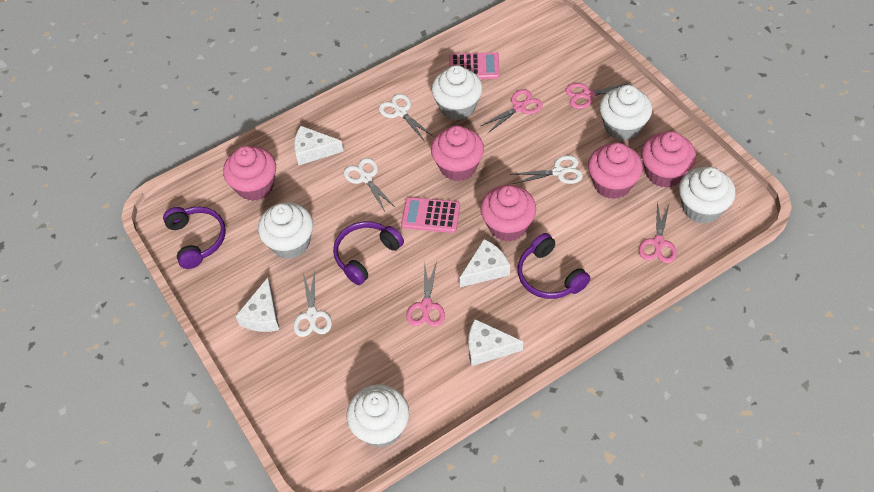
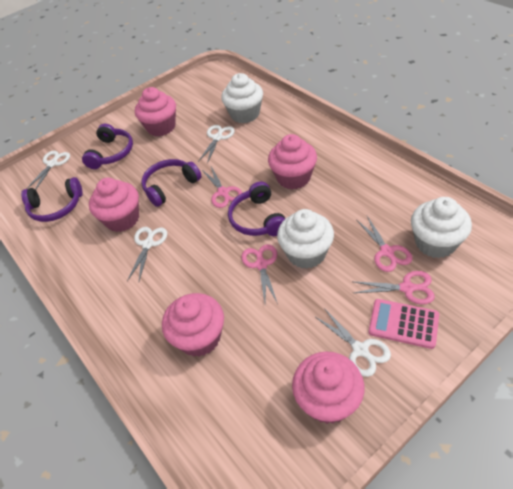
pink calculator: [401,197,460,233] [449,52,500,79] = 2 -> [368,299,439,349] = 1
purple headphones: [163,207,226,269] [333,221,404,285] [518,233,590,299] = 3 -> [21,177,83,222] [82,124,133,169] [141,159,202,207] [228,182,285,236] = 4
white cheese: [236,278,280,332] [294,126,344,165] [460,239,510,287] [468,319,523,366] = 4 -> none = 0
white cupcake: [258,202,313,259] [346,384,409,448] [432,65,482,120] [599,85,652,141] [679,167,736,224] = 5 -> [221,73,263,123] [277,209,334,269] [411,197,472,258] = 3

